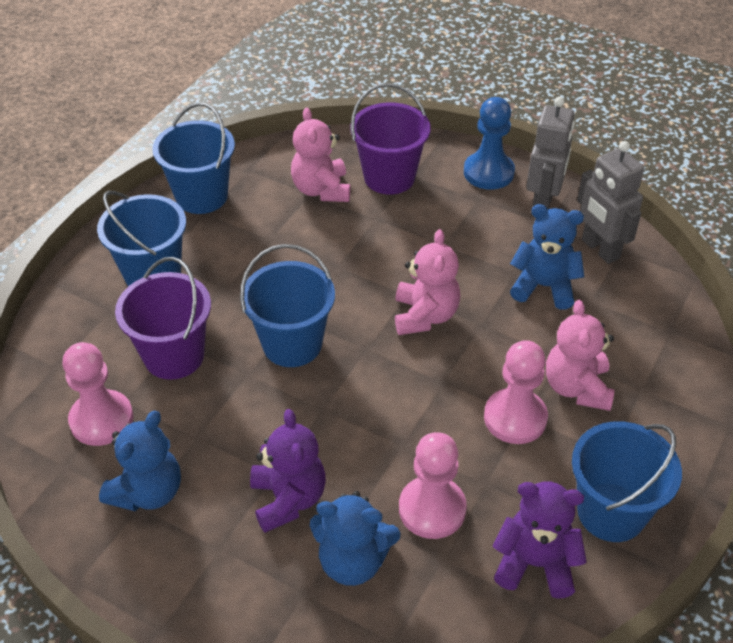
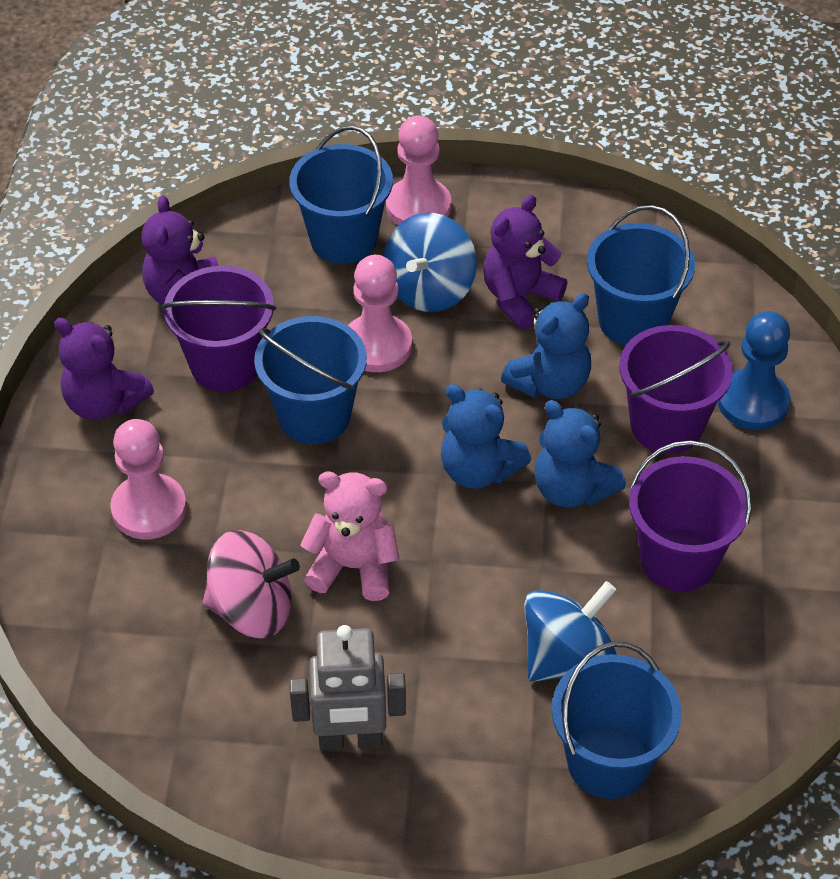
blue spinning top: none = 0 -> [384,213,477,312] [524,581,617,682] = 2
grey robot: [526,96,575,216] [577,141,644,264] = 2 -> [289,625,406,750] = 1
pink spinning top: none = 0 -> [202,530,300,638] = 1
pink teddy bear: [291,108,350,202] [395,229,460,335] [546,300,615,411] = 3 -> [300,472,399,601] = 1
purple bucket: [115,257,211,380] [350,83,431,195] = 2 -> [162,266,276,392] [620,325,733,454] [629,440,752,592] = 3
purple teddy bear: [250,409,326,533] [493,481,587,599] = 2 -> [54,318,154,420] [142,195,219,304] [483,195,567,330] = 3

